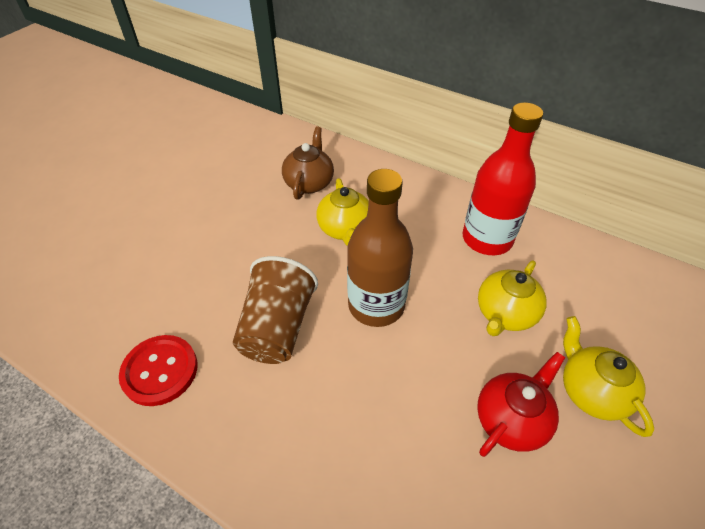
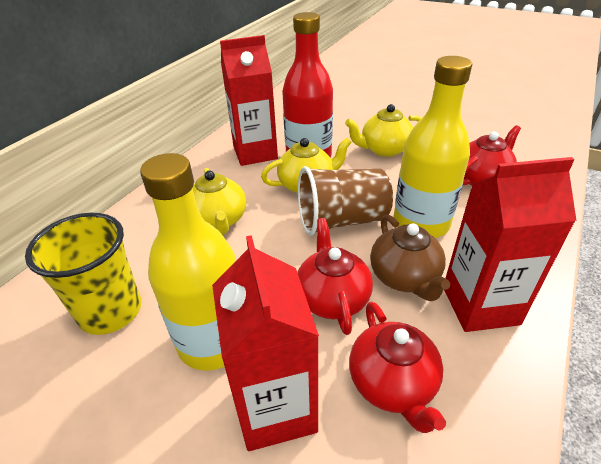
brown bottle: [347,169,413,327] = 1 -> none = 0
red button: [119,335,198,406] = 1 -> none = 0
red carton: none = 0 -> [212,235,319,451] [220,35,278,166] [444,157,576,332] = 3
red teapot: [477,352,565,457] = 1 -> [297,218,373,335] [349,302,446,433] [463,125,521,186] = 3
yellow bottle: none = 0 -> [140,153,236,371] [394,56,472,238] = 2
yellow cup: none = 0 -> [25,213,142,335] = 1

